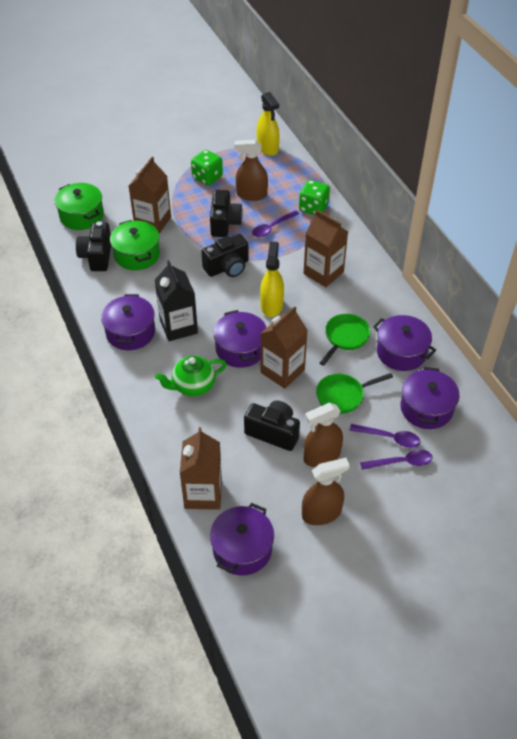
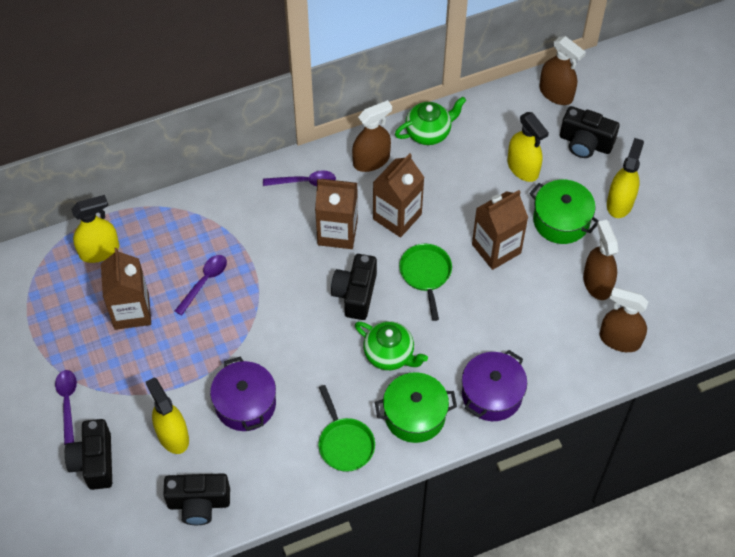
black carton: [155,260,198,341] = 1 -> none = 0
brown spray bottle: [234,140,268,201] [302,458,350,525] [303,403,343,467] = 3 -> [352,100,392,172] [539,36,586,105] [583,220,619,300] [600,287,648,352] = 4
green dice: [191,150,223,186] [299,180,330,215] = 2 -> none = 0
green teapot: [155,356,227,396] = 1 -> [355,321,428,370] [395,97,466,145] = 2
purple pot: [101,294,155,350] [210,503,274,576] [213,310,266,368] [373,315,436,371] [400,367,460,429] = 5 -> [210,357,276,431] [462,350,527,421] = 2
yellow spray bottle: [257,92,280,156] [260,241,284,317] = 2 -> [71,195,119,263] [146,377,189,454] [507,112,549,182] [607,138,644,218] = 4

